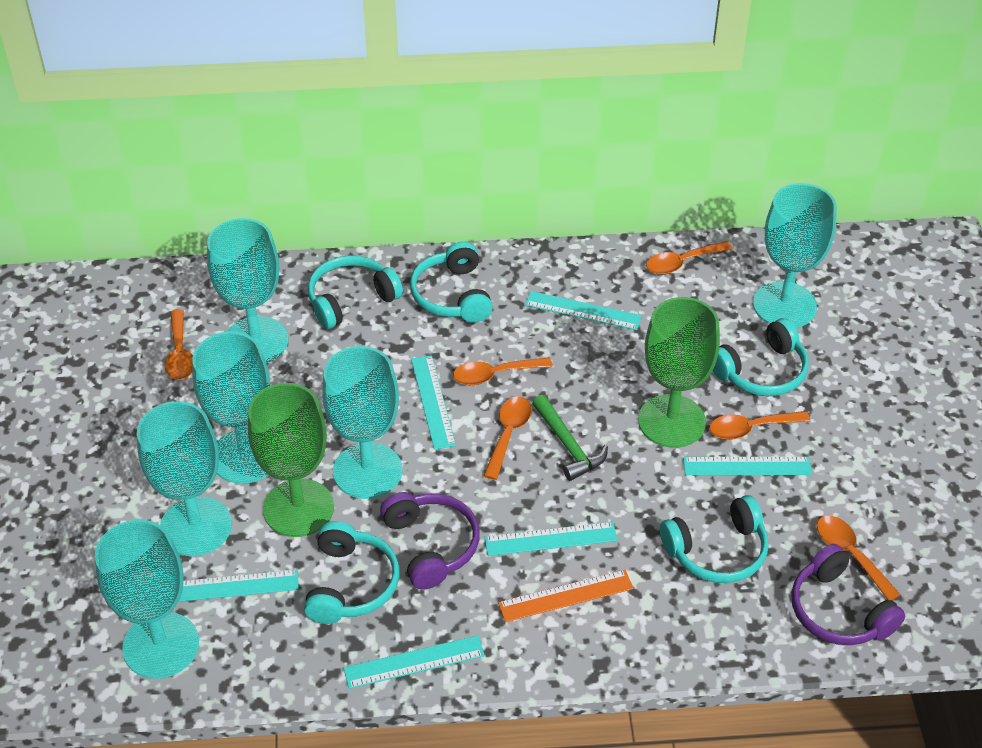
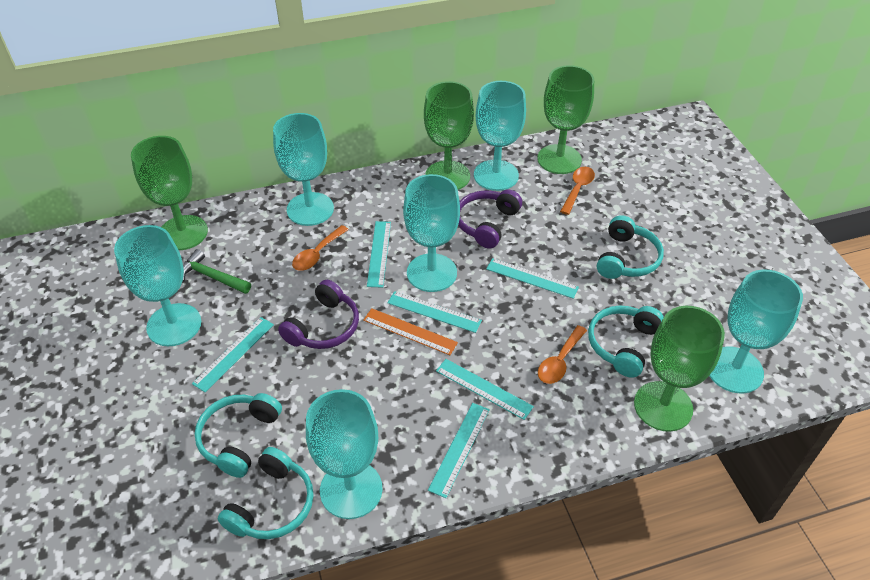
green goblet: [248,383,334,537] [638,297,720,448] = 2 -> [131,136,208,250] [424,81,474,190] [537,65,594,174] [634,306,725,432] = 4
orange spoon: [165,310,193,380] [453,357,553,385] [483,396,532,480] [646,241,733,275] [709,411,810,440] [817,516,901,600] = 6 -> [292,225,349,271] [538,325,587,384] [560,167,595,215] = 3
turquoise headphones: [304,521,399,624] [308,255,403,329] [410,242,493,323] [660,495,769,583] [712,318,809,396] = 5 -> [195,393,282,478] [218,447,314,539] [588,305,664,378] [597,215,664,279] = 4

